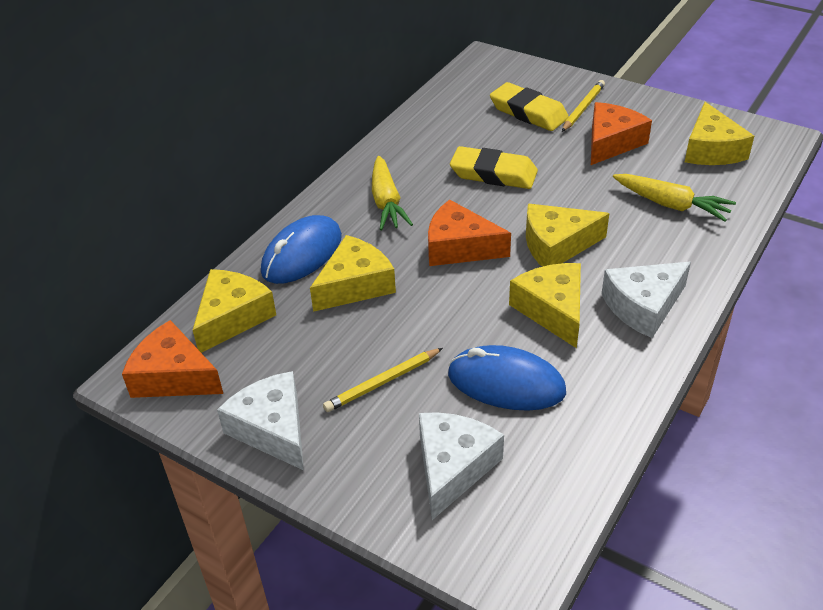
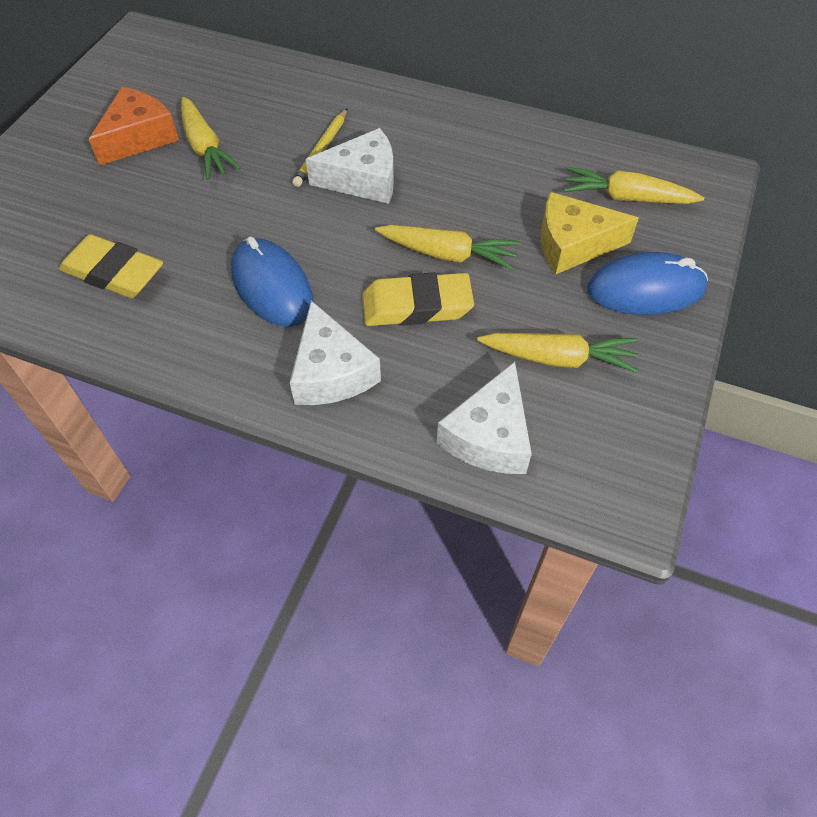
orange cheese: [122,320,223,398] [428,200,511,266] [591,102,652,165] = 3 -> [88,87,179,165] = 1
yellow carrot: [372,156,413,230] [613,174,736,222] = 2 -> [181,97,241,180] [375,225,520,270] [477,333,639,373] [564,167,704,204] = 4
yellow cheese: [193,269,276,353] [310,235,396,312] [509,263,581,348] [526,204,609,267] [685,102,754,165] = 5 -> [541,192,639,274] = 1
yellow pencil: [323,348,443,412] [562,80,605,132] = 2 -> [292,109,347,187] = 1

